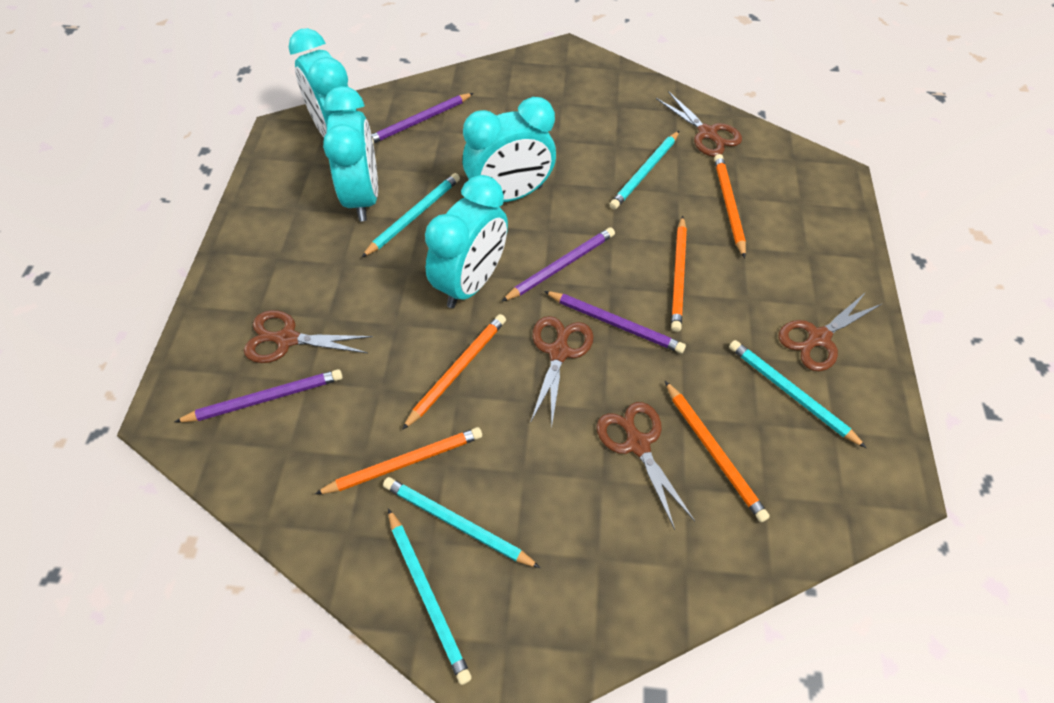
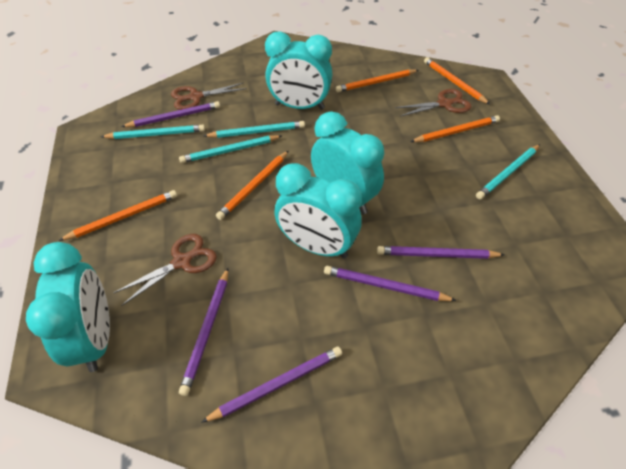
brown scissors: [244,310,373,363] [530,316,594,428] [597,402,695,530] [656,91,742,157] [779,292,883,371] = 5 -> [113,234,217,306] [171,82,247,110] [395,89,472,117] = 3
purple pencil: [175,369,343,422] [371,93,474,143] [501,227,615,302] [544,291,686,353] = 4 -> [121,101,220,127] [179,268,228,396] [201,347,342,423] [324,266,457,301] [377,246,505,259] = 5
turquoise pencil: [361,173,460,258] [383,477,541,568] [388,508,472,685] [609,131,679,210] [729,340,867,448] = 5 -> [101,125,205,139] [179,135,282,163] [204,121,305,138] [476,144,540,199] = 4

